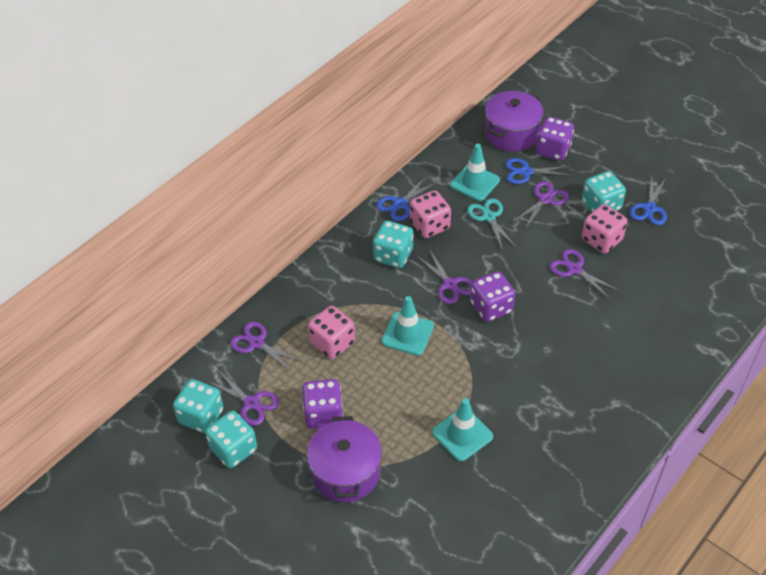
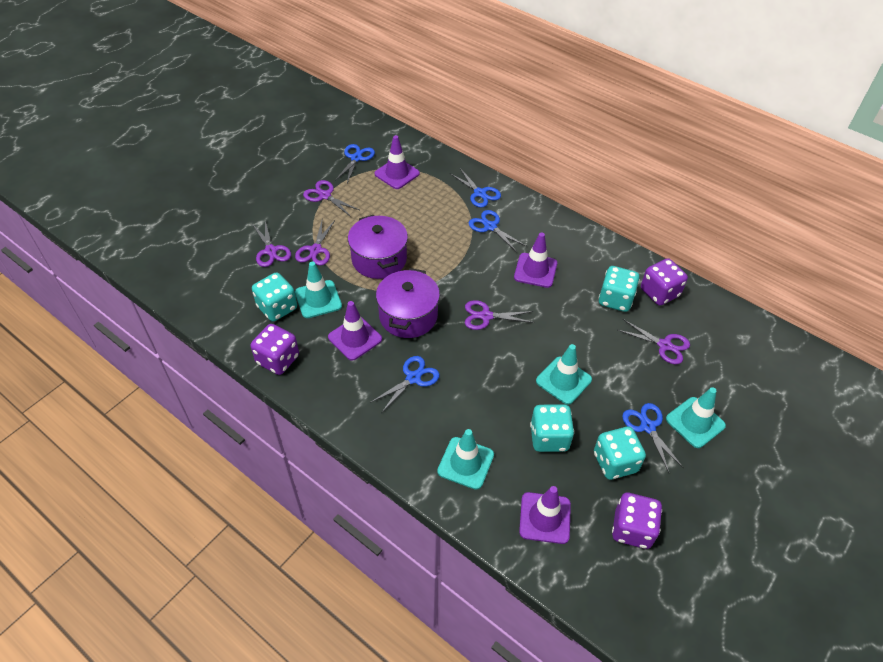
blue scissors: [377,176,437,221] [505,158,573,184] [630,175,667,225] = 3 -> [335,144,375,183] [370,356,440,413] [450,168,501,208] [469,210,526,252] [622,403,683,473] = 5
pink dice: [308,306,355,359] [410,190,451,238] [582,204,628,253] = 3 -> none = 0
purple traffic cone: none = 0 -> [328,301,382,361] [374,135,420,189] [514,232,557,288] [519,486,571,544] = 4
turquoise scissors: [467,198,516,251] = 1 -> none = 0
turquoise traffic cone: [382,296,434,356] [432,398,493,461] [450,144,500,201] = 3 -> [295,261,342,318] [437,429,494,490] [536,344,592,405] [666,387,726,448] = 4

